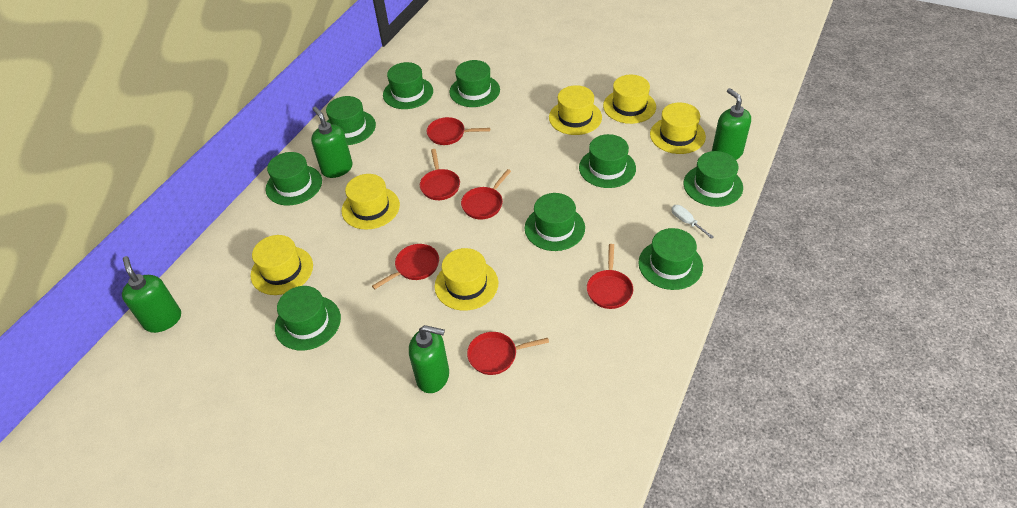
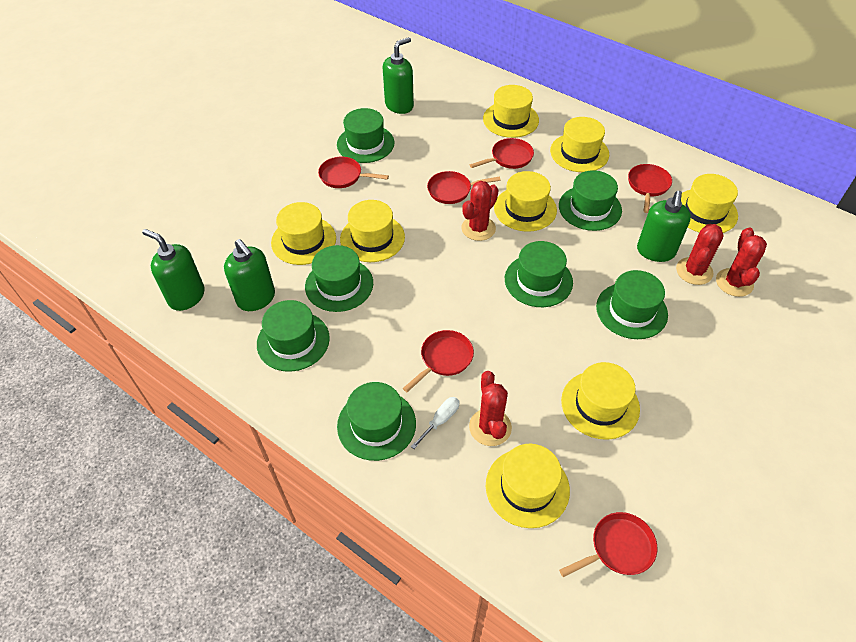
green hat: [266,152,322,205] [275,286,341,350] [326,96,376,145] [383,62,433,109] [449,60,500,107] [525,193,585,251] [579,134,636,188] [638,228,703,290] [684,151,743,207] = 9 -> [257,300,330,372] [305,245,373,312] [337,108,395,163] [337,382,416,461] [505,241,573,307] [559,170,622,231] [596,270,668,339] = 7
red cactus: none = 0 -> [462,181,498,241] [469,371,512,446] [676,224,724,285] [716,227,767,297] = 4
yellow hat: [251,235,313,295] [341,174,400,230] [435,248,498,311] [549,85,602,135] [603,75,656,124] [650,103,706,154] = 6 -> [271,202,336,265] [340,200,405,262] [483,85,539,138] [486,444,570,528] [494,171,557,232] [550,117,609,172] [561,362,640,440] [681,174,738,233] = 8

